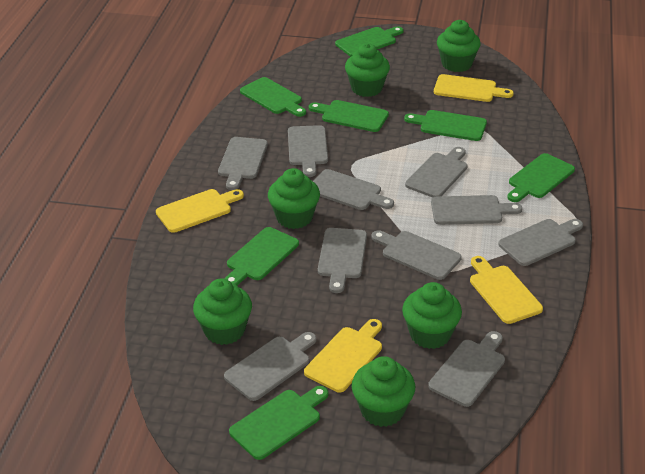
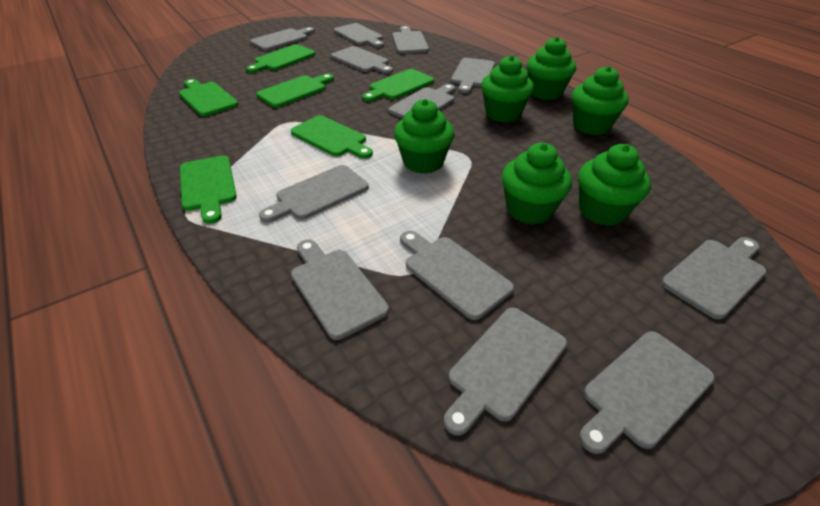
green cutting board: [224,227,299,285] [229,386,329,460] [240,77,306,117] [309,100,389,132] [335,27,403,57] [404,110,487,141] [507,153,575,202] = 7 -> [179,79,238,116] [180,155,237,224] [246,44,315,73] [256,74,334,107] [291,115,373,159] [362,69,434,102] = 6
grey cutting board: [218,137,268,190] [224,332,317,401] [288,125,328,177] [313,169,394,210] [318,228,367,293] [371,230,462,280] [405,147,468,198] [428,331,505,407] [431,195,522,225] [498,219,583,266] = 10 -> [250,27,315,51] [259,165,369,222] [291,239,389,340] [331,46,393,74] [334,23,384,48] [389,84,455,118] [392,26,429,54] [400,231,514,320] [444,308,567,435] [451,58,495,94] [579,331,715,454] [661,237,767,320] = 12
yellow cutting board: [156,189,244,233] [304,319,382,393] [434,74,514,102] [470,256,543,324] = 4 -> none = 0

